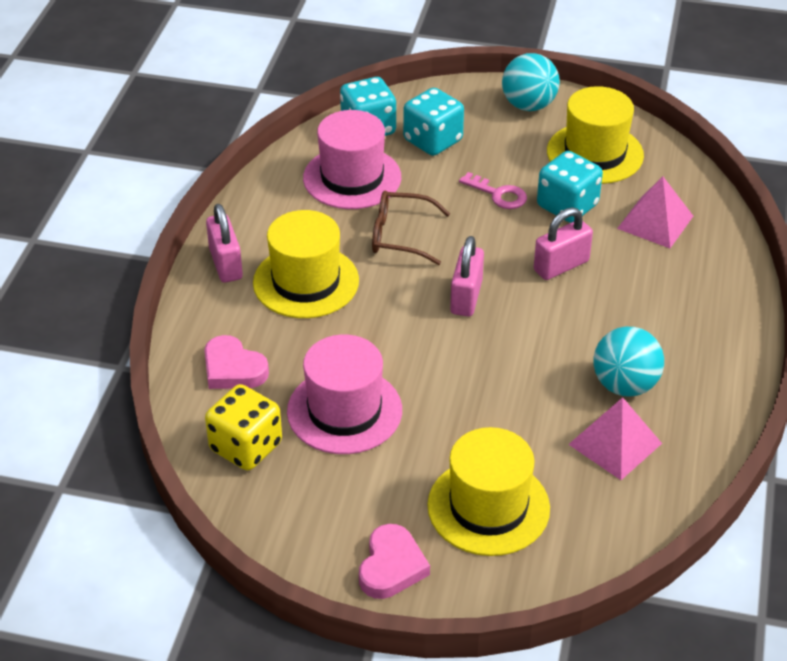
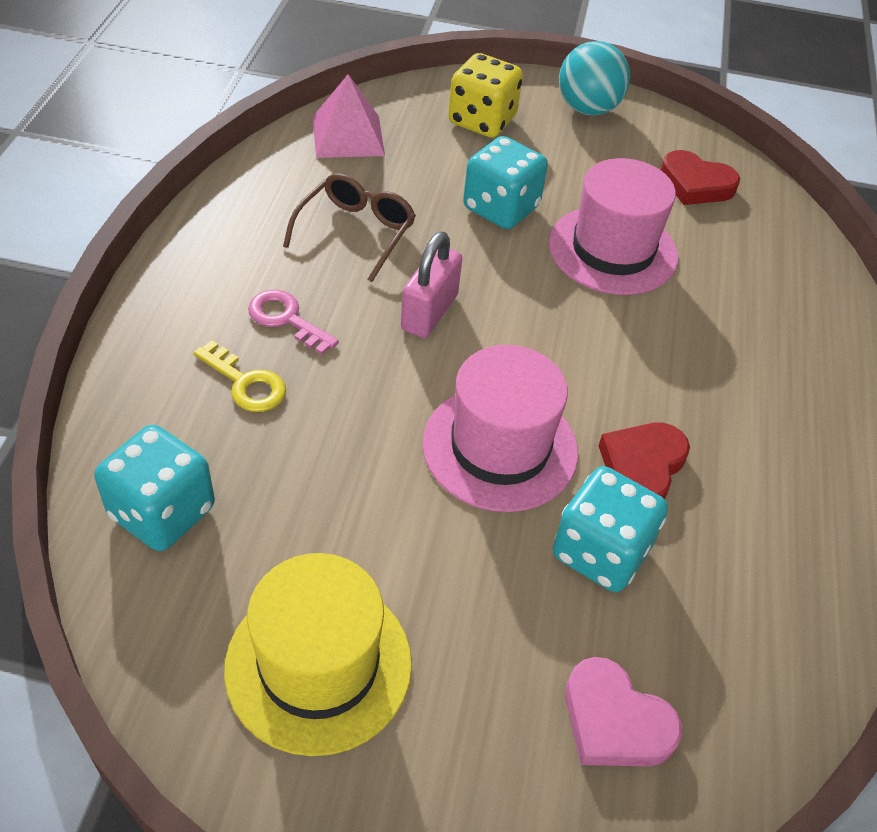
pink heart: [204,335,269,389] [359,524,430,599] = 2 -> [565,657,682,767] = 1
pink padlock: [206,204,243,283] [450,236,484,317] [534,207,593,280] = 3 -> [401,231,462,338] = 1
pink pyramid: [568,397,662,480] [617,176,693,248] = 2 -> [312,74,385,158] = 1
red heart: none = 0 -> [599,422,690,499] [661,150,740,205] = 2
turquoise ball: [502,53,560,111] [594,327,664,397] = 2 -> [559,41,630,116] = 1
yellow hat: [253,210,359,318] [427,427,550,556] [547,86,644,184] = 3 -> [224,553,412,756] = 1
yellow key: none = 0 -> [193,340,286,412] = 1

